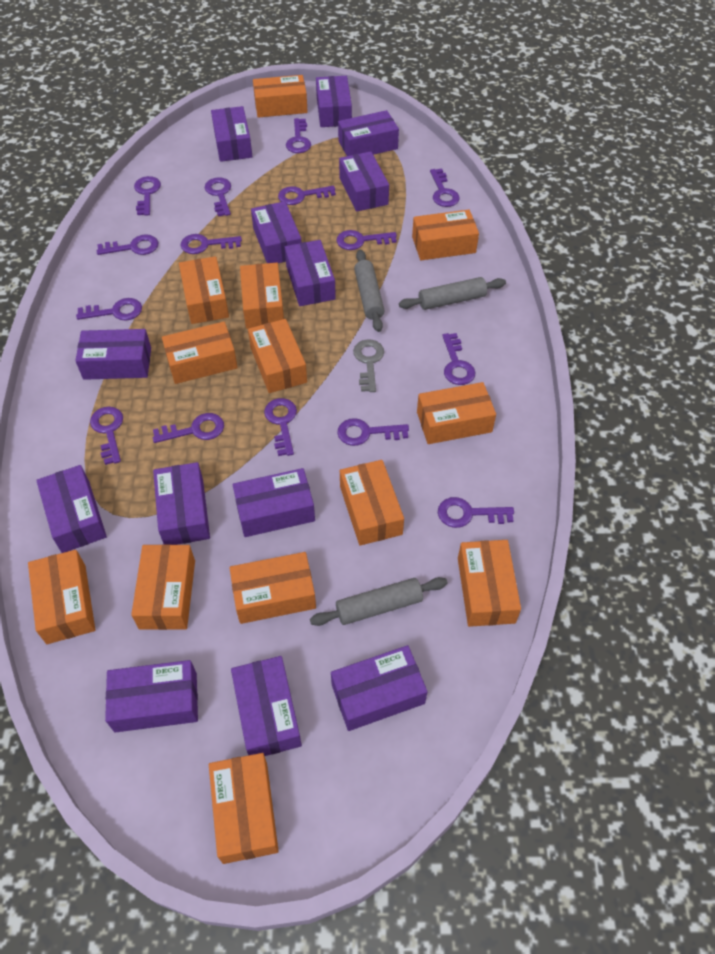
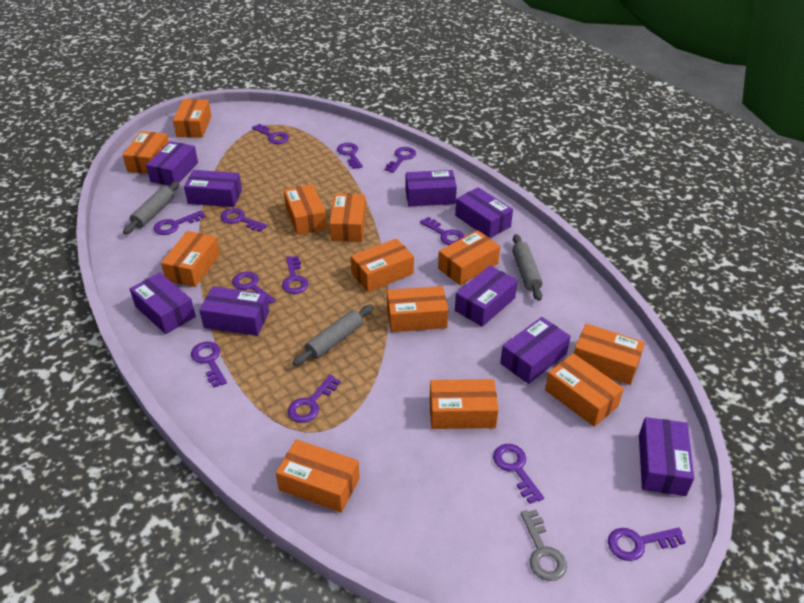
orange box: [28,550,95,644] [131,544,195,630] [162,322,238,384] [179,256,229,324] [209,753,279,864] [229,552,316,624] [240,263,284,329] [248,319,307,393] [253,75,308,118] [340,460,404,546] [412,210,479,260] [417,382,496,444] [458,540,521,627] = 13 -> [123,131,169,174] [161,231,220,287] [173,99,211,138] [276,439,360,513] [284,184,327,235] [329,194,366,242] [351,238,414,292] [387,286,448,332] [430,379,499,429] [438,230,500,285] [545,353,624,427] [574,324,645,385] = 12
purple box: [36,465,107,553] [75,329,151,380] [105,660,198,733] [153,462,210,545] [211,106,253,162] [231,656,302,756] [233,468,315,537] [251,201,302,263] [285,240,336,306] [316,76,352,127] [331,645,428,731] [338,110,399,156] [339,151,389,212] = 13 -> [130,273,196,334] [146,141,198,186] [184,170,242,207] [199,286,269,336] [406,170,457,206] [455,187,513,238] [455,266,518,327] [500,317,571,384] [639,417,694,496] = 9
purple key: [76,298,142,321] [90,407,123,465] [97,235,158,255] [134,176,161,216] [153,413,224,443] [180,234,242,254] [205,177,231,217] [264,398,297,456] [278,186,336,205] [286,118,311,153] [337,230,397,250] [337,418,409,446] [430,168,460,207] [438,497,514,528] [442,333,475,385] = 15 -> [154,210,206,235] [191,342,227,388] [220,208,267,232] [232,272,275,304] [252,124,289,144] [282,256,308,294] [288,375,340,423] [337,143,363,169] [385,147,416,173] [420,217,465,245] [493,444,544,504] [608,527,686,561] = 12

